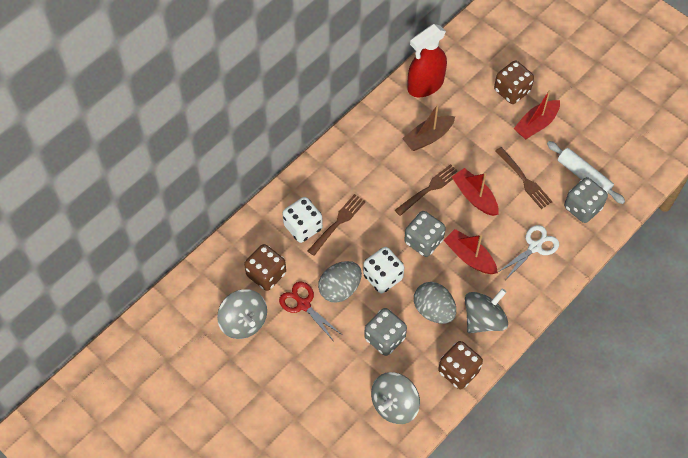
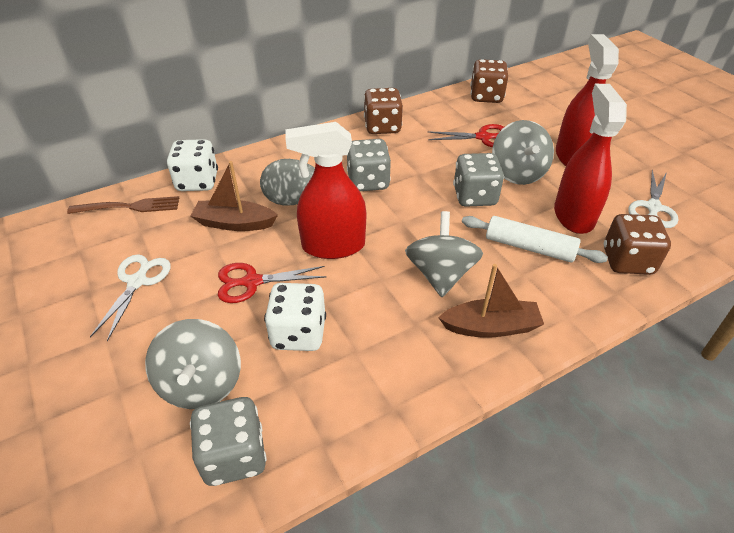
brown boat: [402,104,455,151] = 1 -> [191,161,278,231] [438,264,544,338] = 2
brown fork: [308,194,366,256] [395,164,457,216] [495,147,552,209] = 3 -> [67,196,179,214] = 1
grey egg: [318,261,362,303] [414,282,456,324] = 2 -> [260,159,315,206] = 1
red boat: [444,229,498,274] [452,168,499,216] [514,90,560,139] = 3 -> none = 0
red scissors: [279,281,342,340] = 1 -> [218,263,326,303] [428,124,504,147] = 2
red spray bottle: [407,24,447,97] = 1 -> [285,122,366,259] [554,84,627,234] [556,34,619,166] = 3
white scissors: [498,225,559,279] = 1 -> [90,254,171,341] [628,170,678,228] = 2

